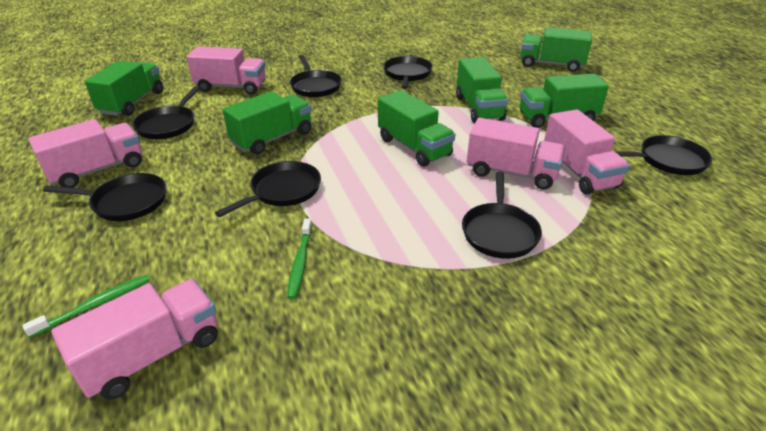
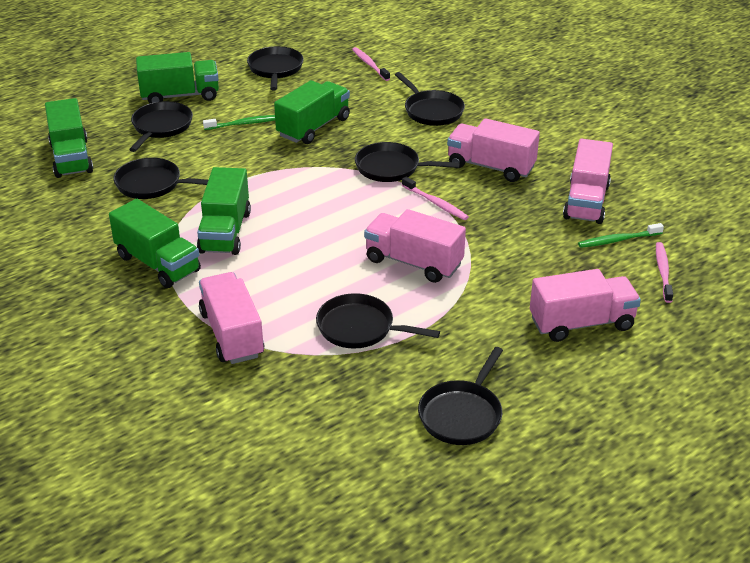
green truck: [85,61,163,116] [223,91,311,155] [378,90,455,167] [456,57,508,123] [520,74,609,128] [521,27,592,72] = 6 -> [45,98,93,178] [109,199,201,288] [136,52,219,103] [197,167,251,255] [274,80,350,144] = 5
pink toothbrush: none = 0 -> [352,47,390,81] [402,177,469,220] [656,242,673,303] = 3

